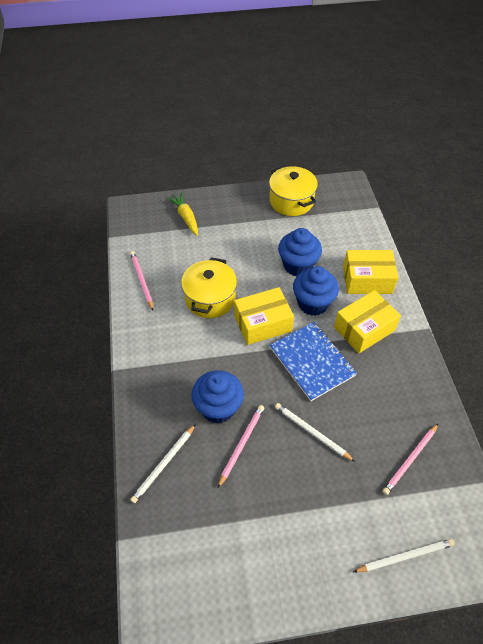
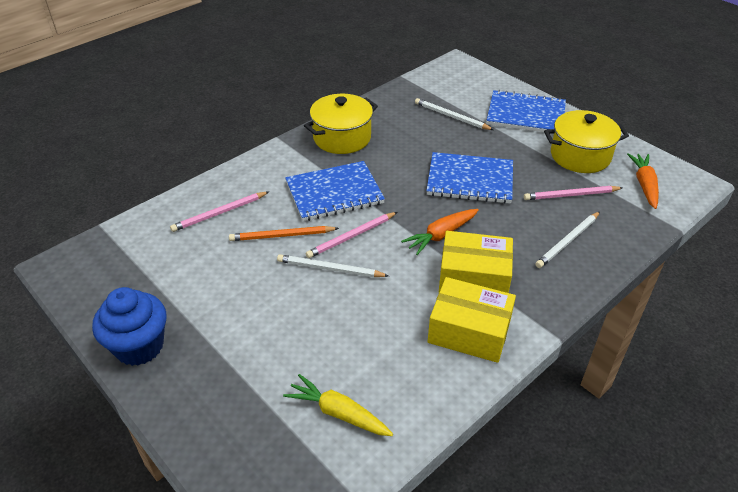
blue cupcake: [192,370,244,424] [278,228,322,277] [293,266,339,316] = 3 -> [92,287,166,366] = 1
blue notebook: [270,322,357,401] = 1 -> [285,161,385,221] [426,152,513,204] [487,90,566,134] = 3
orange carrot: none = 0 -> [401,209,479,255] [627,153,659,209] = 2
orange pencil: none = 0 -> [229,226,339,241] = 1
yellow box: [234,287,294,345] [334,290,401,353] [343,250,398,294] = 3 -> [428,277,516,363] [439,231,513,293] = 2

